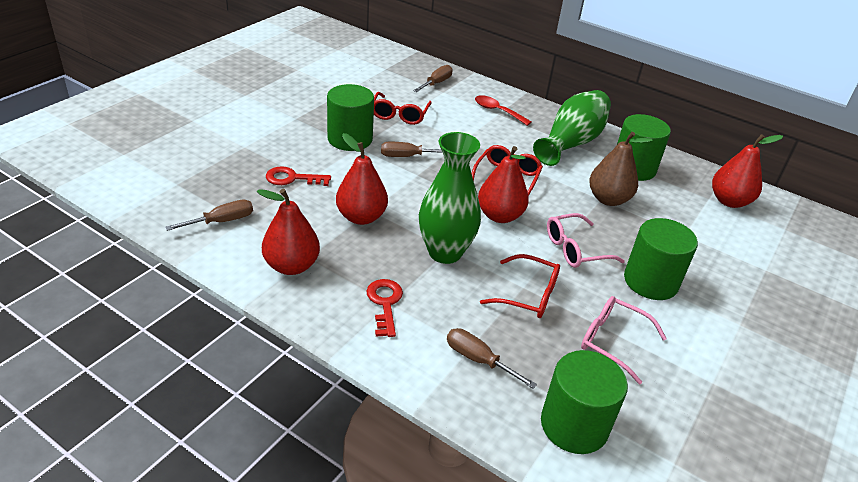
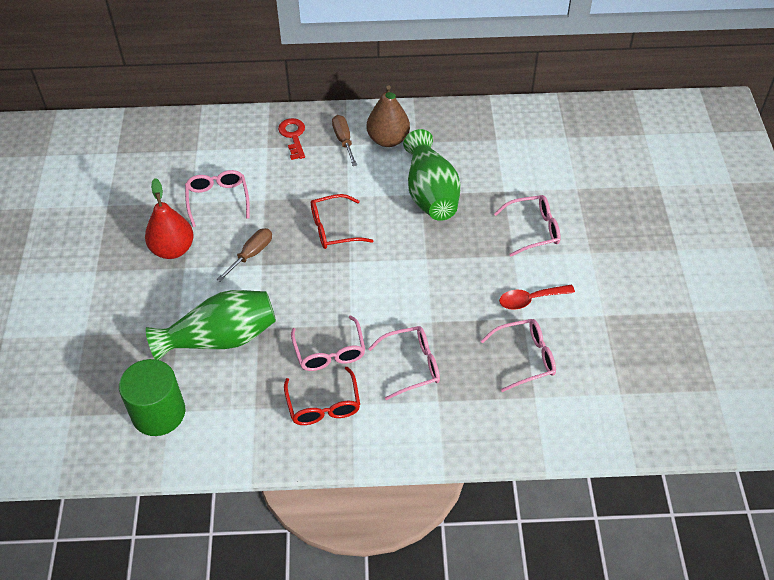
brown screwdriver: [165,200,253,231] [381,142,443,157] [413,65,453,92] [447,328,537,389] = 4 -> [217,228,272,282] [332,115,357,166] = 2
green cylinder: [327,84,374,151] [541,350,628,454] [617,114,671,181] [624,218,698,300] = 4 -> [119,359,185,436] = 1
pink glasses: [547,213,625,268] [581,296,667,384] = 2 -> [185,170,250,227] [291,315,365,371] [368,326,440,400] [481,319,556,392] [494,195,561,256] = 5
red glasses: [374,92,432,125] [472,145,543,196] [480,254,560,318] = 3 -> [284,367,360,425] [311,194,374,249] = 2
red key: [266,166,331,186] [366,279,403,337] = 2 -> [278,118,305,160] = 1
red pear: [257,189,320,275] [336,133,388,225] [478,146,529,223] [712,134,783,208] = 4 -> [145,178,194,259] = 1

